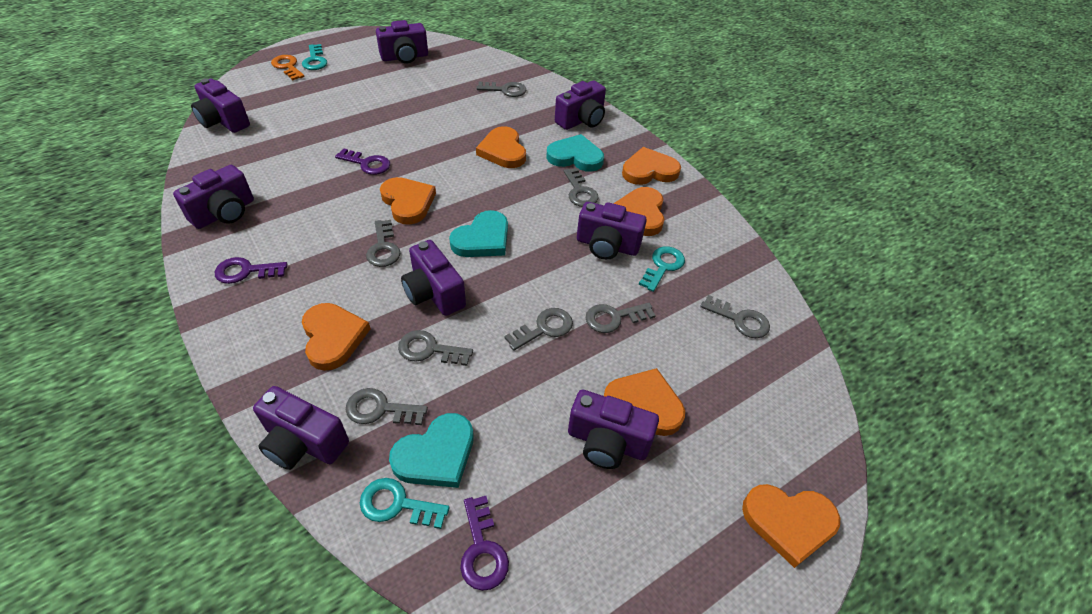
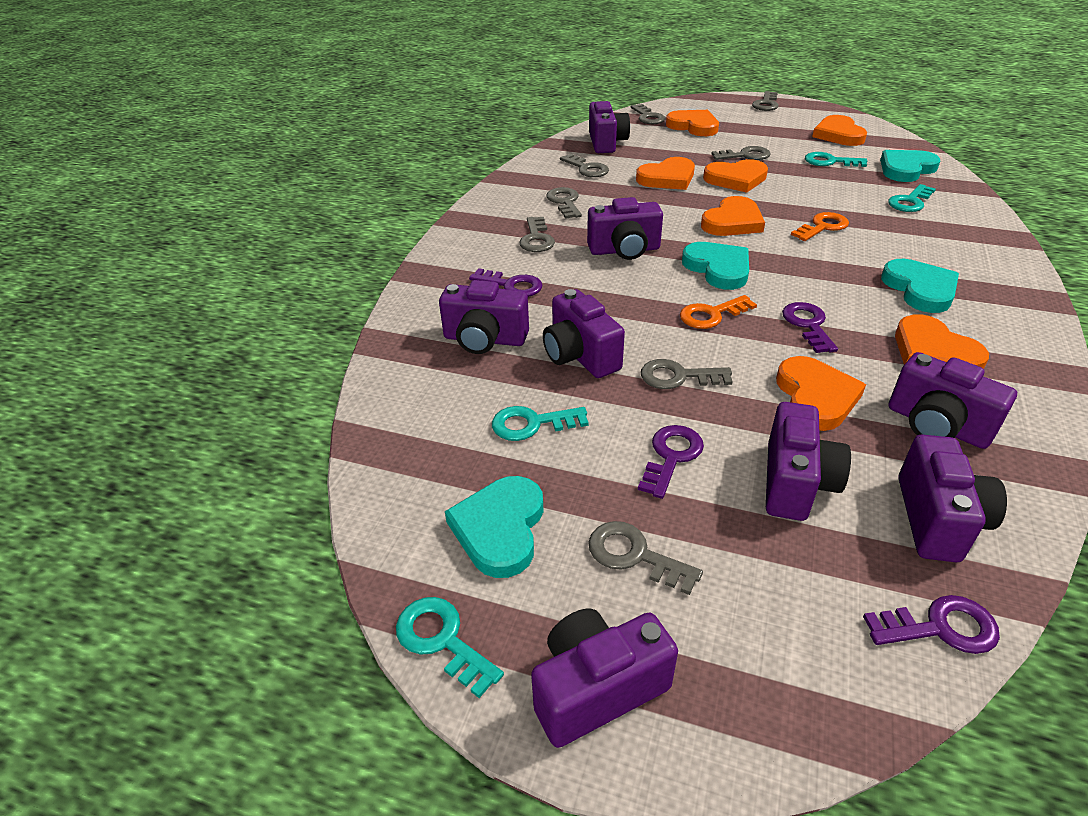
orange key: [271,55,305,80] = 1 -> [680,295,757,329] [791,212,849,241] = 2
purple key: [215,257,287,284] [335,148,390,175] [460,496,509,591] = 3 -> [469,268,543,297] [638,425,704,499] [782,302,838,353] [863,595,1000,654] = 4
turquoise heart: [389,413,474,488] [449,210,508,257] [546,134,604,172] = 3 -> [445,476,544,578] [682,242,749,290] [880,150,940,182] [881,259,959,313] = 4
turquoise key: [302,44,327,70] [360,478,450,529] [639,246,685,292] = 3 -> [396,597,504,698] [492,406,589,441] [805,152,867,167] [888,184,936,212] = 4

